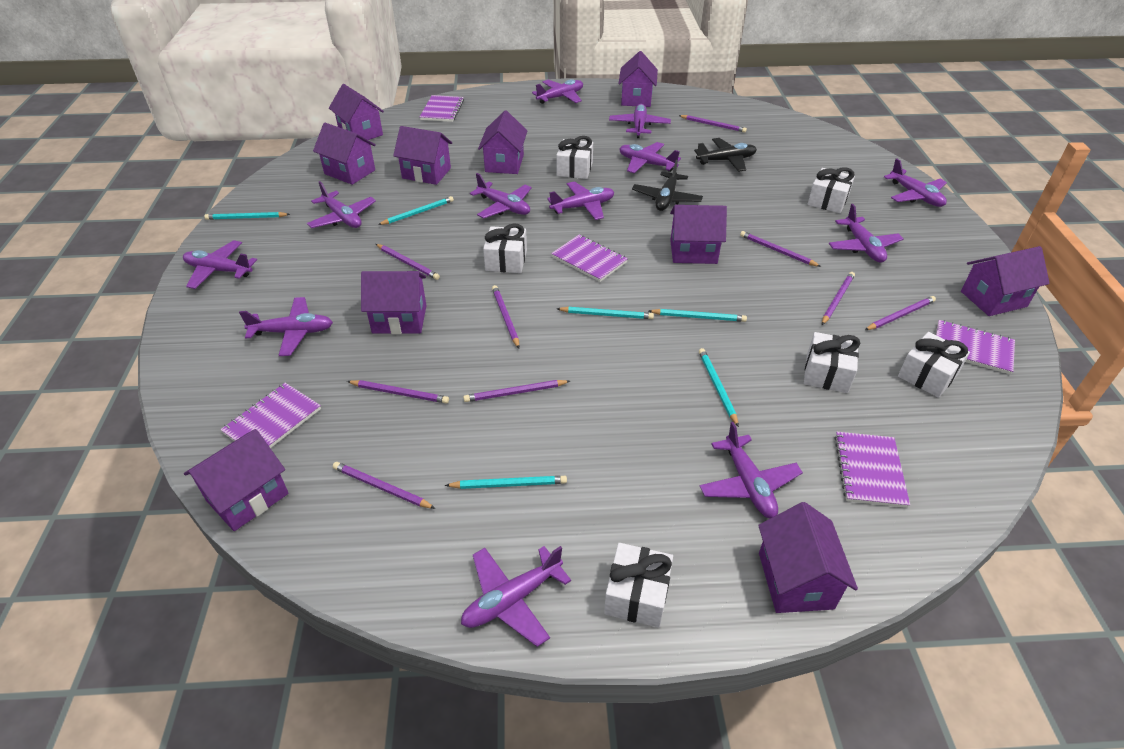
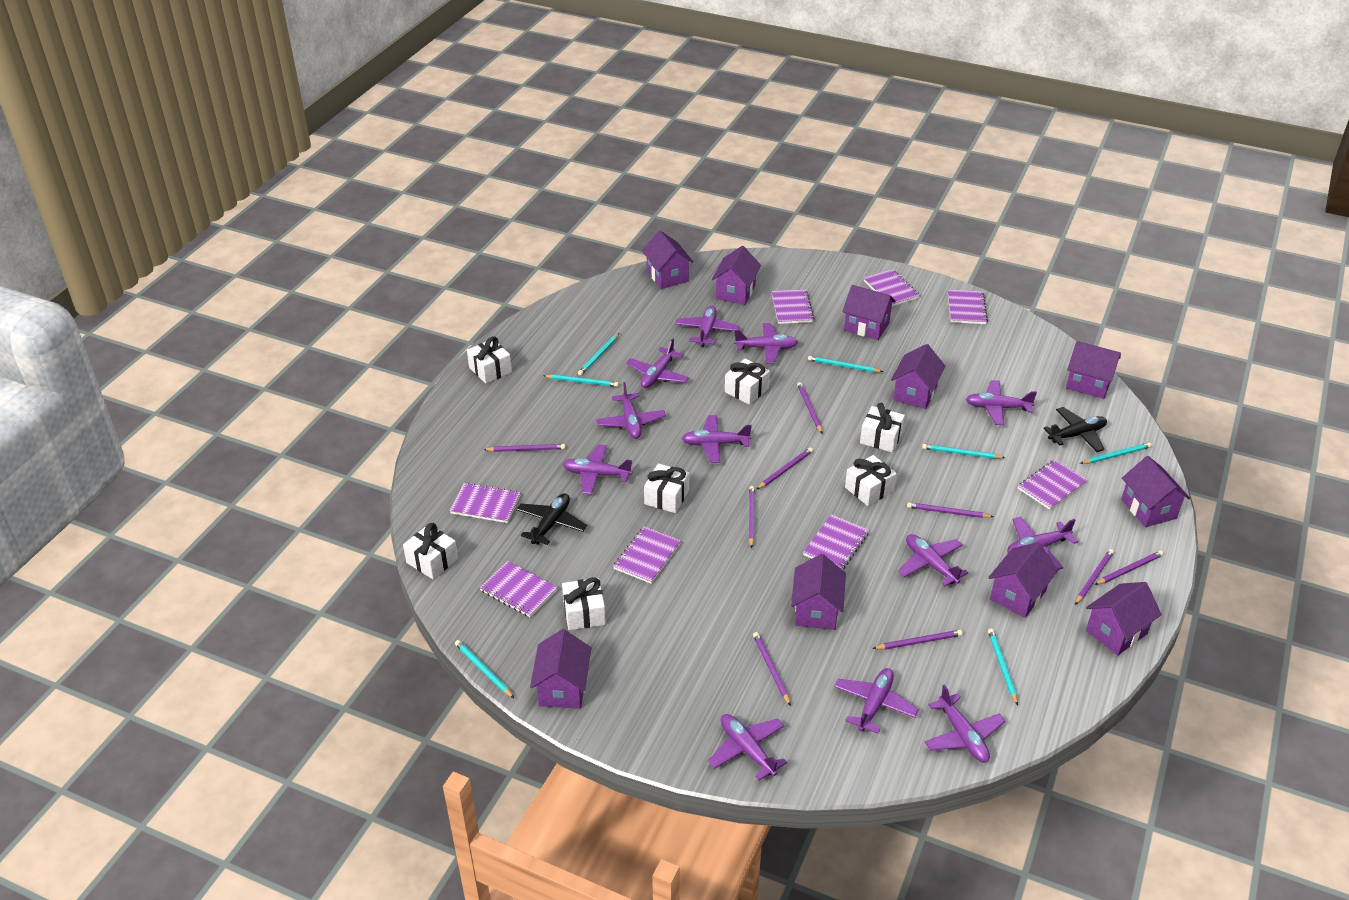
purple notebook: [220,383,321,448] [420,95,464,122] [551,235,628,282] [834,432,910,508] [936,320,1015,374] = 5 -> [450,482,521,523] [480,561,558,617] [613,527,681,584] [771,290,814,324] [803,515,869,570] [864,269,920,306] [948,290,988,324] [1018,459,1088,510] = 8
turquoise pencil: [204,212,290,220] [378,196,454,225] [445,476,567,489] [557,307,654,319] [649,309,747,322] [699,348,739,427] = 6 -> [455,640,514,698] [543,374,619,387] [578,333,619,375] [808,356,883,372] [922,444,1005,459] [988,629,1018,706] [1080,443,1152,464] = 7
white gift: [483,223,527,273] [556,136,593,179] [604,543,673,628] [804,332,860,393] [808,168,855,213] [898,332,970,398] = 6 -> [403,523,458,579] [467,336,512,384] [562,577,606,630] [644,463,689,513] [725,359,770,405] [845,455,897,506] [860,403,905,453] = 7

